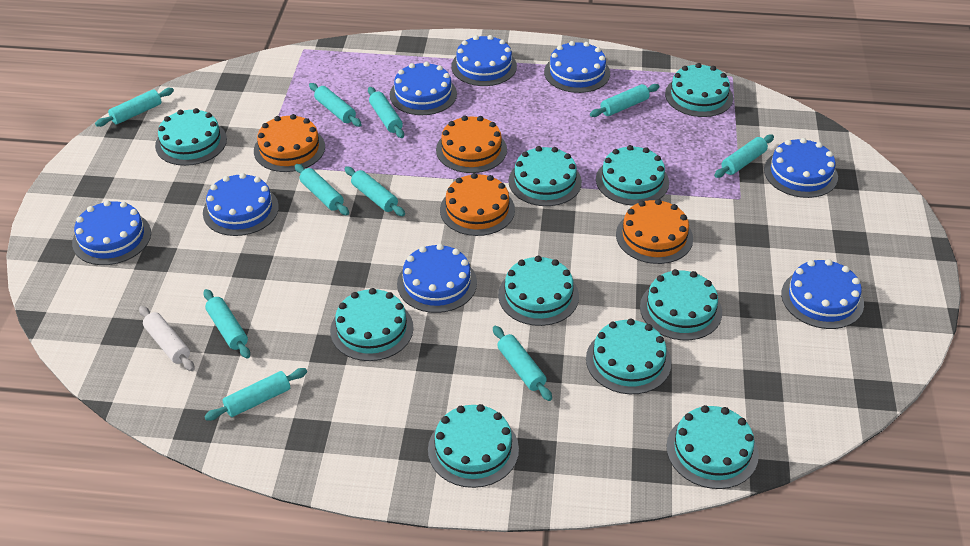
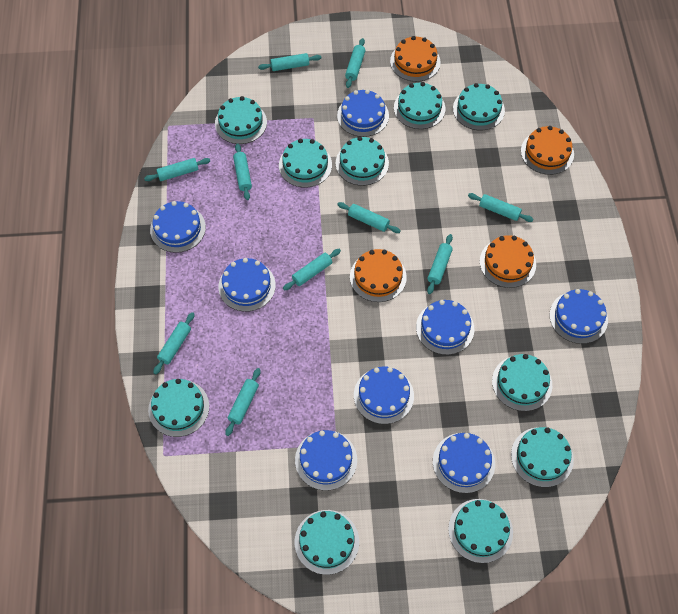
white rolling pin: [139,306,195,371] = 1 -> none = 0

